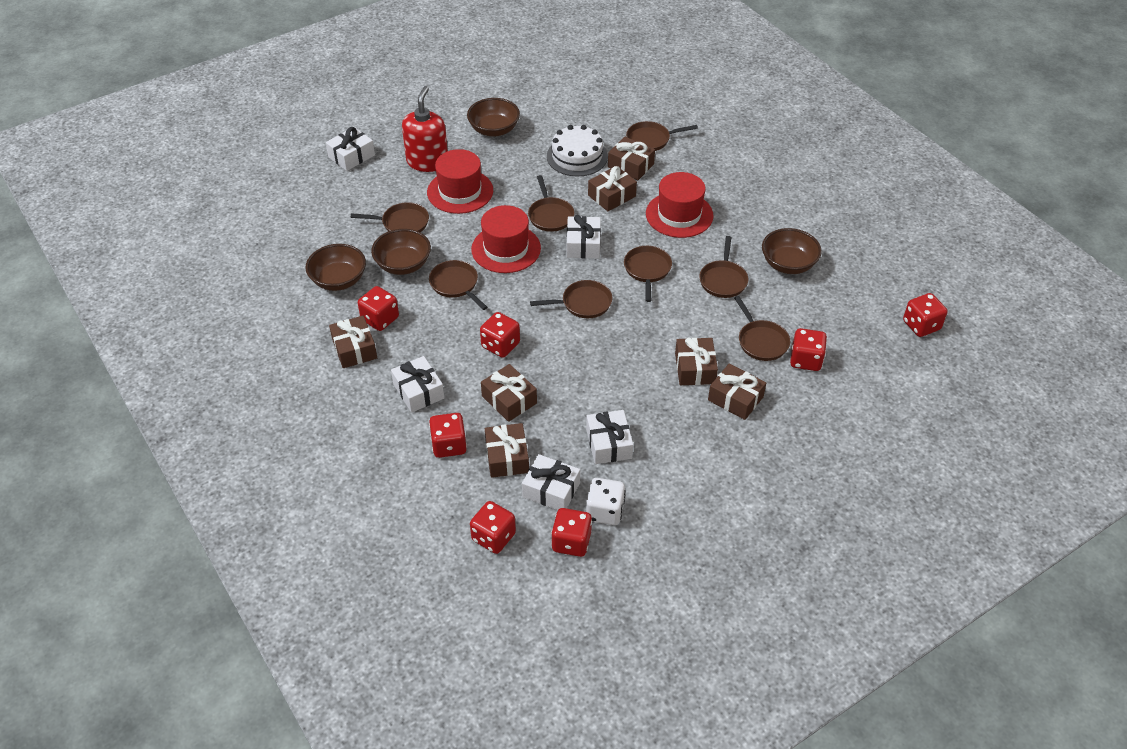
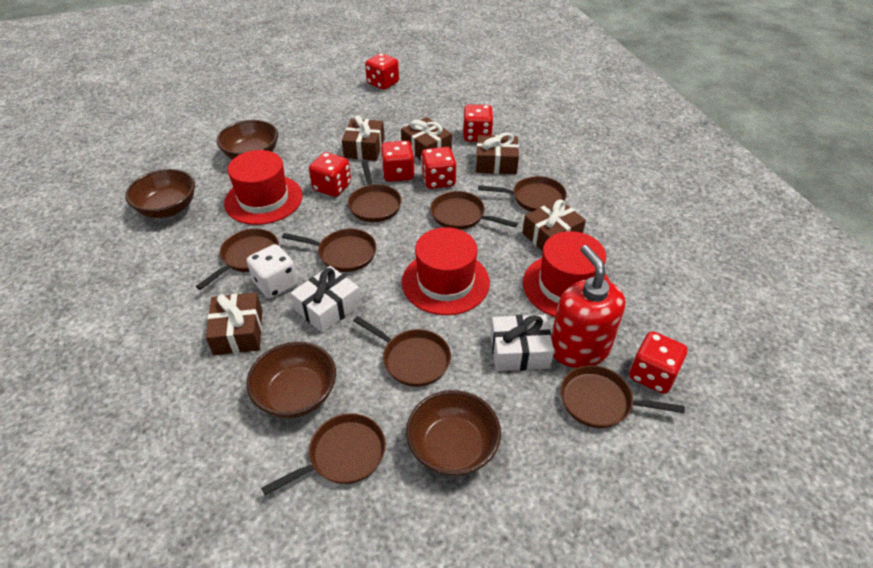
brown gift: [329,316,377,368] [481,364,537,422] [485,423,529,478] [588,166,637,211] [608,137,655,180] [675,338,718,385] [708,363,766,420] = 7 -> [206,292,262,355] [342,115,385,161] [401,117,452,161] [476,133,519,174] [522,199,586,251] = 5
red dice: [358,286,399,331] [429,413,467,458] [470,501,516,554] [480,312,520,358] [551,508,592,557] [790,328,827,371] [903,293,948,337] = 7 -> [309,152,351,197] [365,53,399,90] [381,141,415,182] [421,147,456,189] [463,105,493,142] [629,331,687,394] = 6
white cake: [547,125,608,177] = 1 -> none = 0
white gift: [326,127,375,171] [391,356,444,413] [522,454,580,510] [567,215,601,258] [586,410,633,464] = 5 -> [291,266,361,333] [490,315,554,371] = 2

